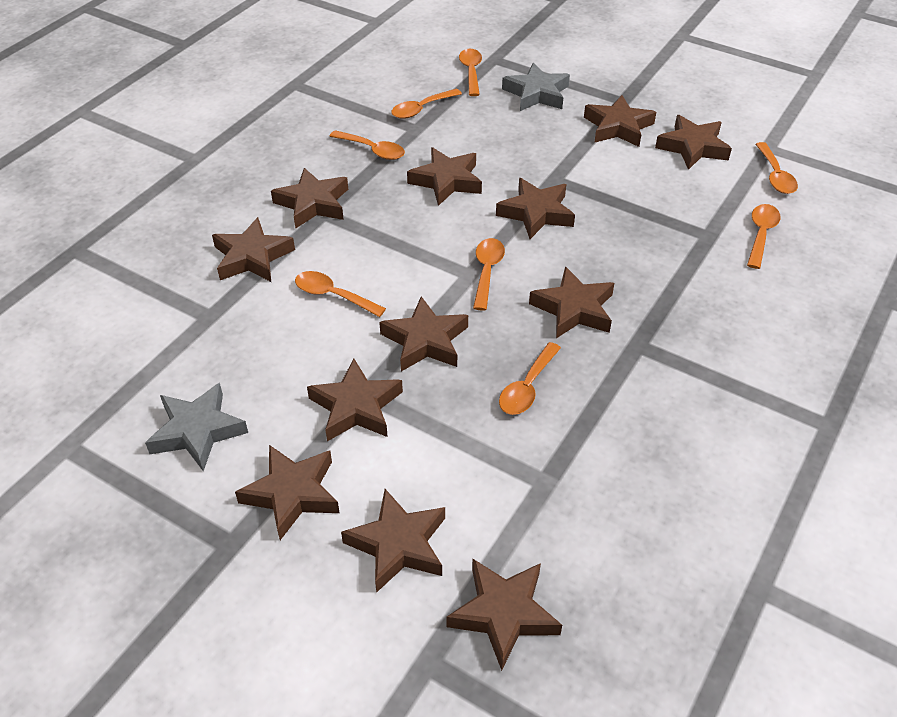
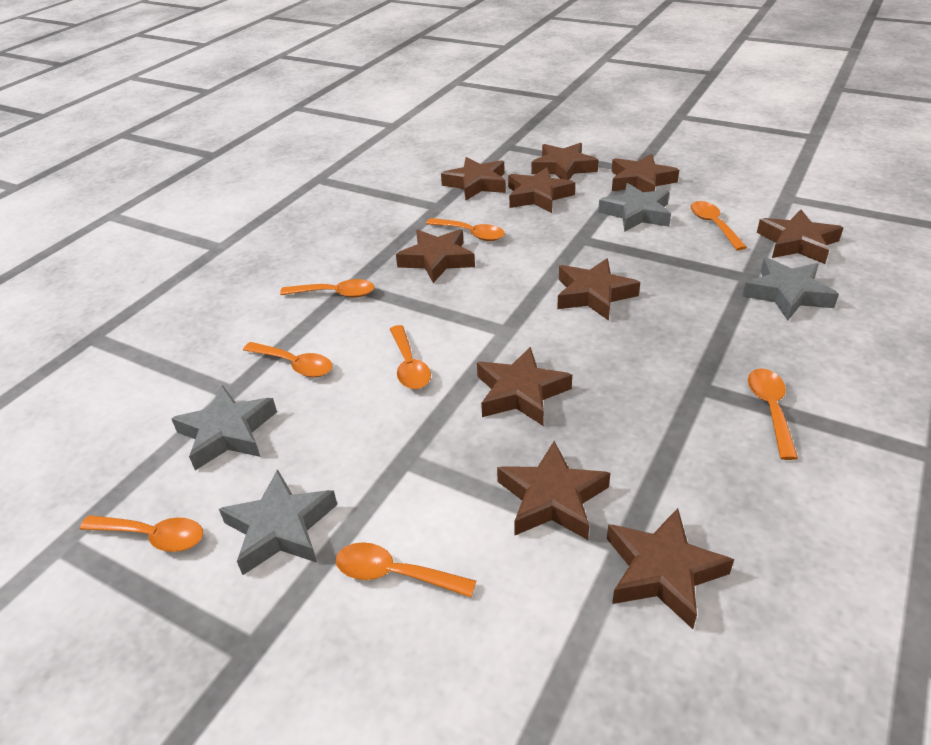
brown star: [212,217,295,282] [235,445,340,540] [271,168,348,229] [307,358,403,441] [341,489,445,593] [379,296,468,371] [407,147,482,206] [446,559,562,671] [496,178,575,239] [529,266,614,338] [584,95,656,147] [655,115,732,170] = 12 -> [396,229,475,283] [441,157,506,200] [477,347,572,426] [497,441,610,540] [508,167,575,213] [531,143,598,180] [557,258,640,321] [607,508,734,629] [612,154,679,192] [757,210,843,264] = 10
grey star: [145,383,248,471] [502,63,570,111] = 2 -> [171,385,277,470] [219,469,337,575] [598,183,671,232] [742,257,839,321] = 4

